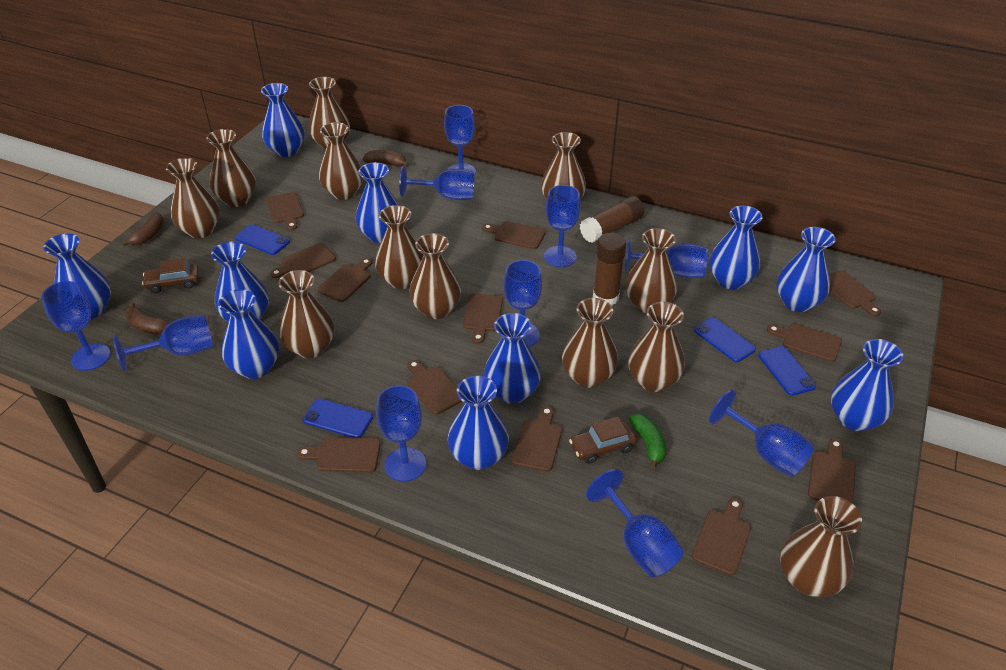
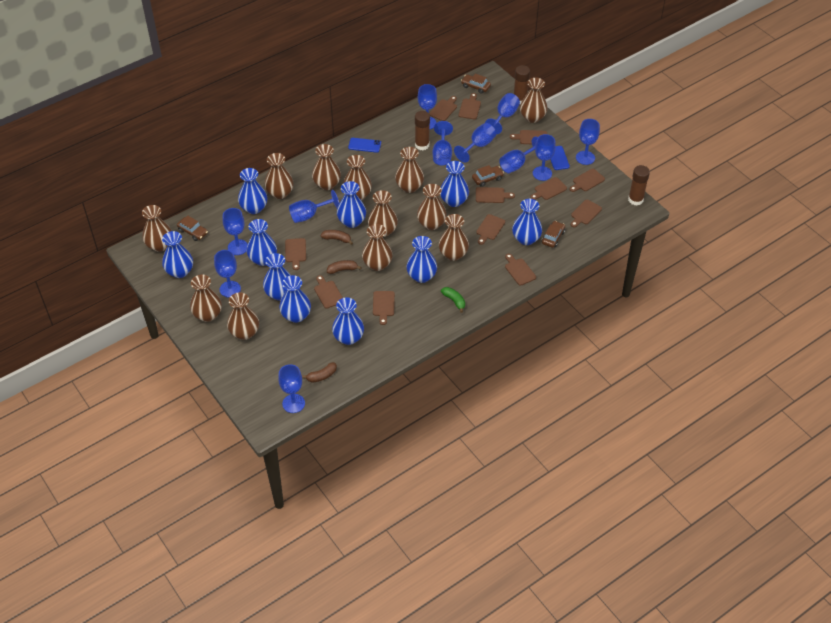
blue goblet: [41,281,110,371] [113,314,213,372] [376,385,426,482] [399,166,474,200] [444,105,476,175] [504,260,542,347] [544,185,581,267] [586,469,684,577] [624,238,708,278] [709,390,814,477] = 10 -> [214,250,241,298] [223,208,248,255] [278,364,305,413] [289,190,339,223] [418,84,437,130] [433,121,453,165] [454,123,496,163] [485,93,520,134] [499,137,538,173] [533,134,556,181] [576,119,600,165] = 11
blue phone: [235,224,290,255] [303,398,373,438] [694,317,756,362] [758,346,816,396] = 4 -> [348,138,381,153] [550,146,570,170] = 2
brown car: [142,258,199,293] [569,417,637,464] = 2 -> [177,215,208,241] [461,74,491,94] [472,165,504,187] [542,221,565,248] = 4
brown glue stick: [580,196,644,243] [593,233,626,306] = 2 -> [415,111,430,150] [514,65,530,104] [628,165,650,206] = 3

